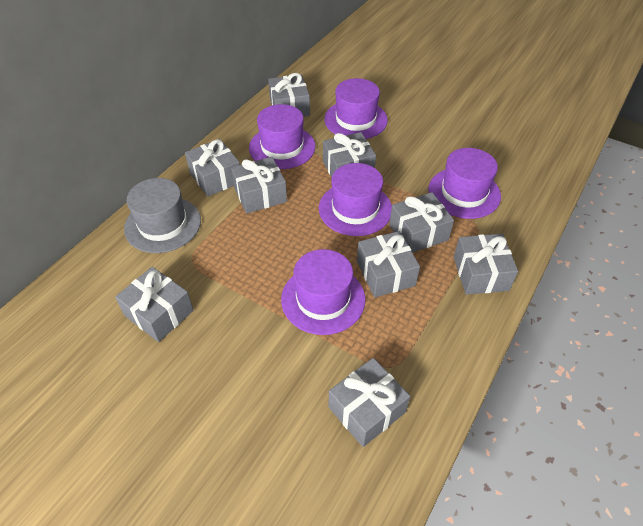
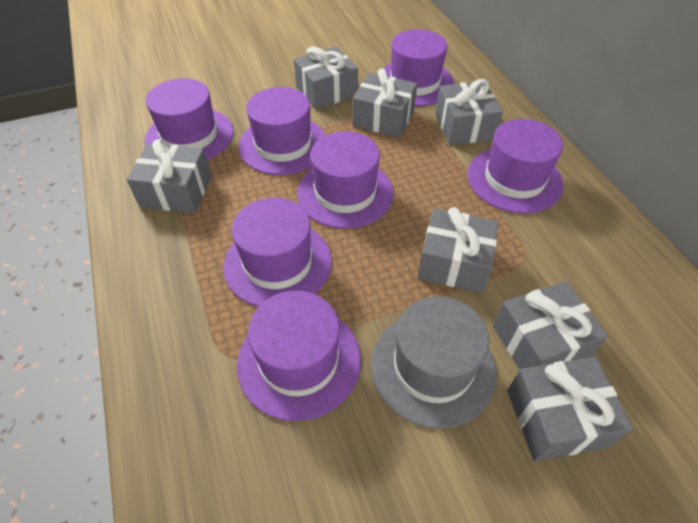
grey gift: [115,267,194,342] [185,139,240,197] [231,157,287,214] [268,73,310,117] [323,132,376,177] [328,358,410,447] [357,231,420,297] [389,192,454,253] [454,234,518,295] = 9 -> [127,139,211,213] [294,46,358,109] [352,68,417,138] [418,207,498,293] [435,79,503,145] [493,281,608,370] [507,357,633,461] = 7
purple hat: [249,104,315,169] [281,249,365,335] [319,163,392,236] [324,78,388,139] [428,148,501,219] = 5 -> [145,78,234,160] [223,197,332,307] [237,291,361,421] [239,87,326,175] [297,131,394,229] [384,29,455,106] [467,119,564,214] = 7

